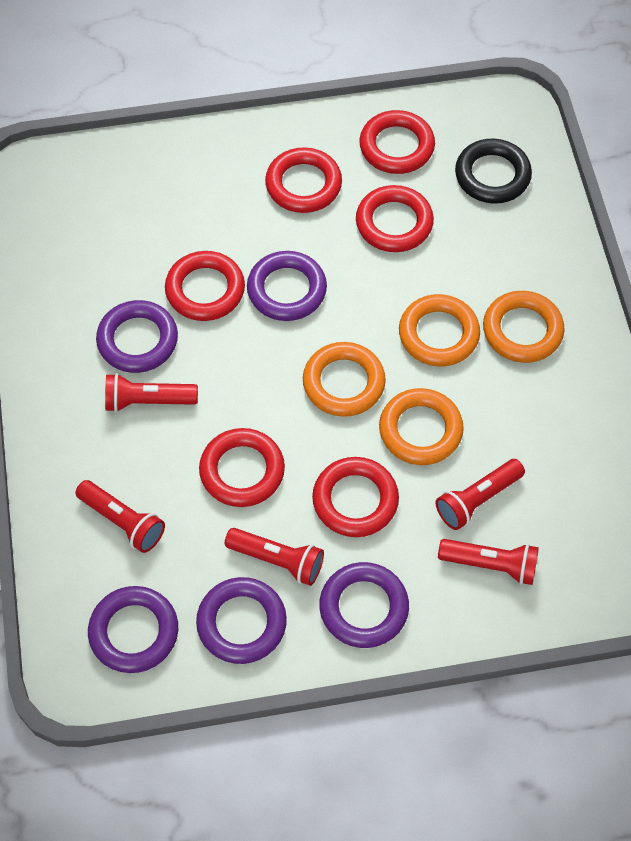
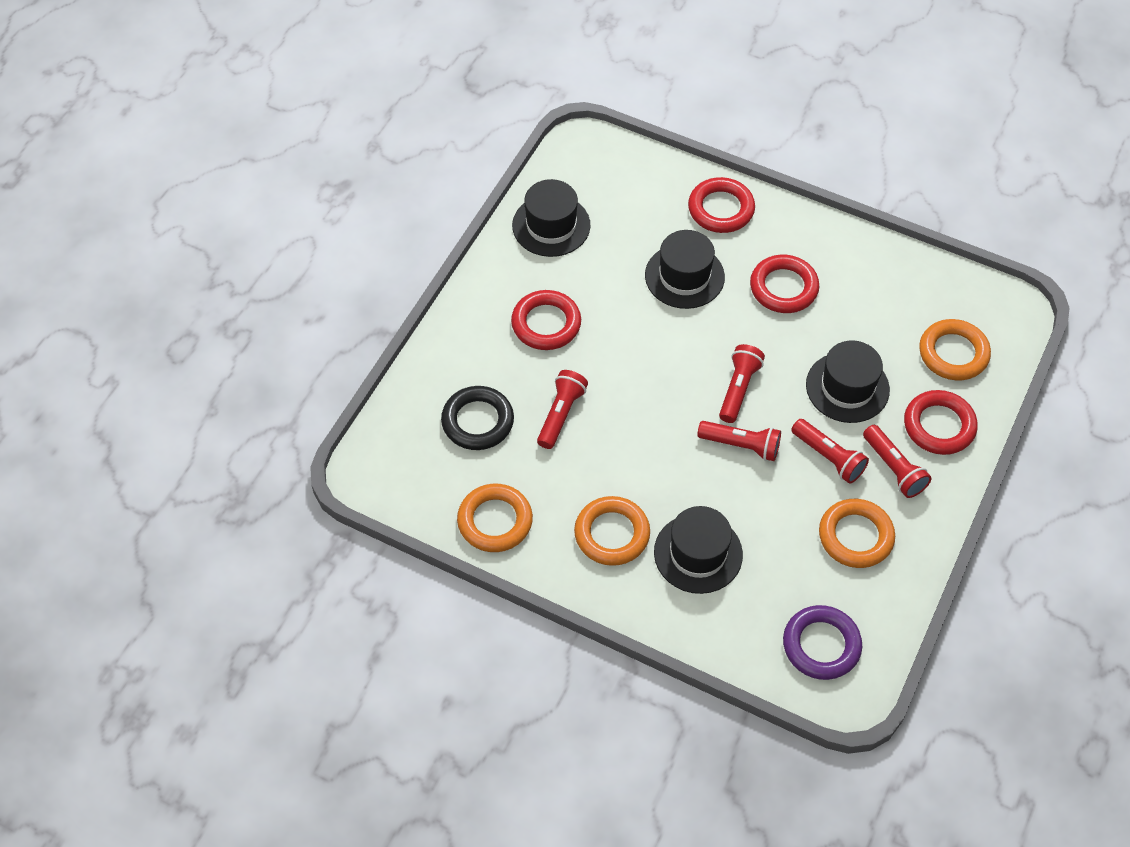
black hat: none = 0 -> [512,179,590,257] [645,230,725,309] [654,506,743,594] [806,340,890,423] = 4
purple ring: [88,586,178,673] [96,300,178,373] [196,577,287,664] [247,251,327,321] [319,562,409,648] = 5 -> [783,605,862,680] = 1
red ring: [165,251,245,321] [199,428,285,507] [265,147,342,213] [312,457,399,537] [356,185,434,252] [359,110,435,174] = 6 -> [511,290,581,350] [688,177,755,233] [750,255,819,313] [904,390,978,455] = 4

